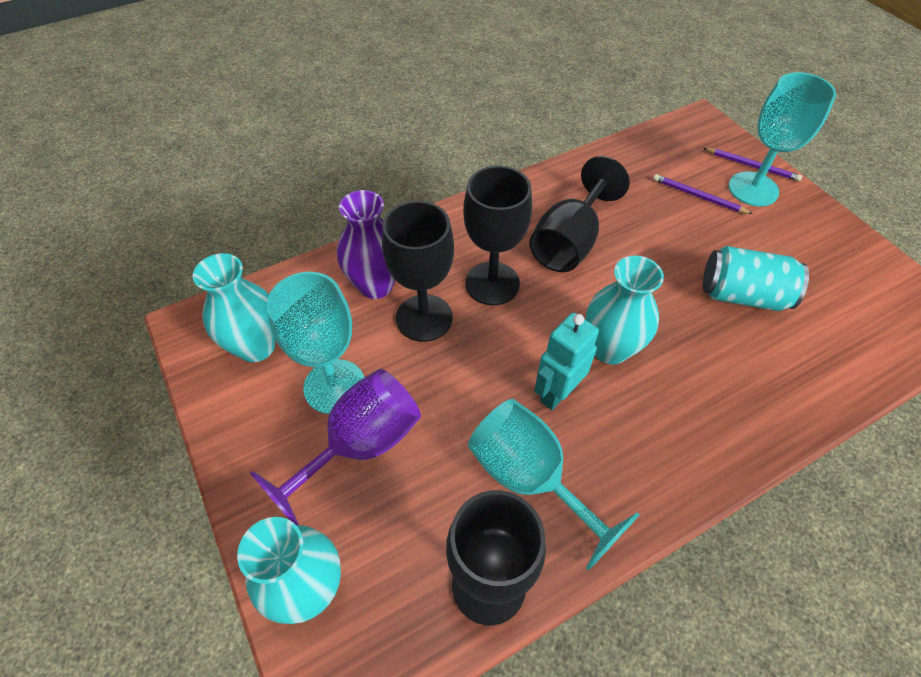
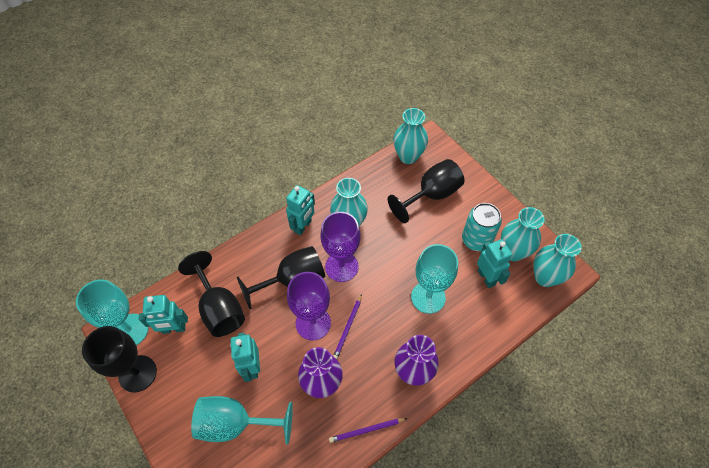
purple goblet: [250,369,421,525] = 1 -> [287,272,331,340] [320,212,361,282] = 2
purple vase: [337,190,396,299] = 1 -> [298,347,343,398] [395,335,439,386] = 2
turquoise robot: [534,313,599,410] = 1 -> [139,295,188,334] [230,332,260,382] [286,185,315,235] [477,239,512,288] = 4
turquoise vase: [193,253,276,362] [237,517,341,624] [586,255,664,365] = 3 -> [330,178,368,226] [393,108,428,164] [501,207,544,261] [533,234,581,287] = 4

